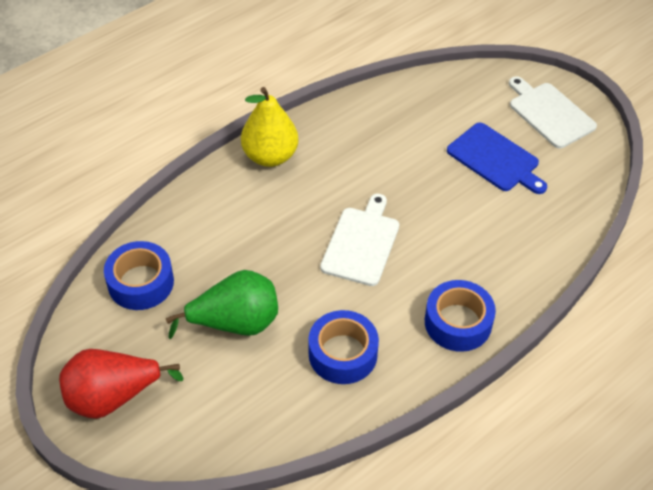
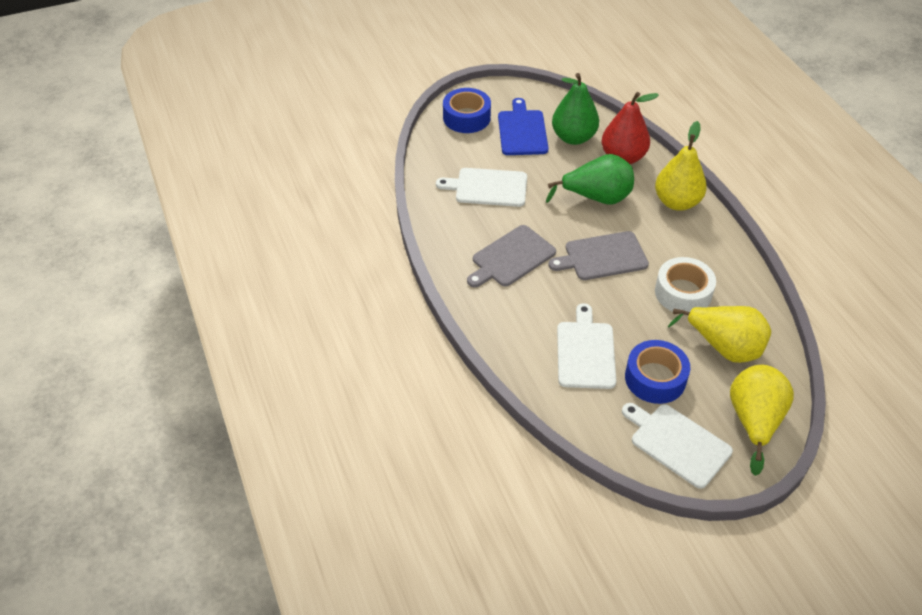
blue tape: [104,241,174,310] [308,310,379,384] [425,280,496,352] = 3 -> [443,88,491,133] [625,340,690,404] = 2
green pear: [166,270,278,339] = 1 -> [546,154,634,205] [552,73,599,145] = 2
grey cutting board: none = 0 -> [467,225,556,288] [548,231,649,280] = 2
white cutting board: [320,194,399,286] [509,76,597,148] = 2 -> [436,168,527,207] [557,303,616,389] [622,403,733,489] = 3
white tape: none = 0 -> [655,257,716,312] = 1
yellow pear: [241,87,299,167] = 1 -> [655,121,707,211] [668,306,771,363] [730,365,794,476] = 3

